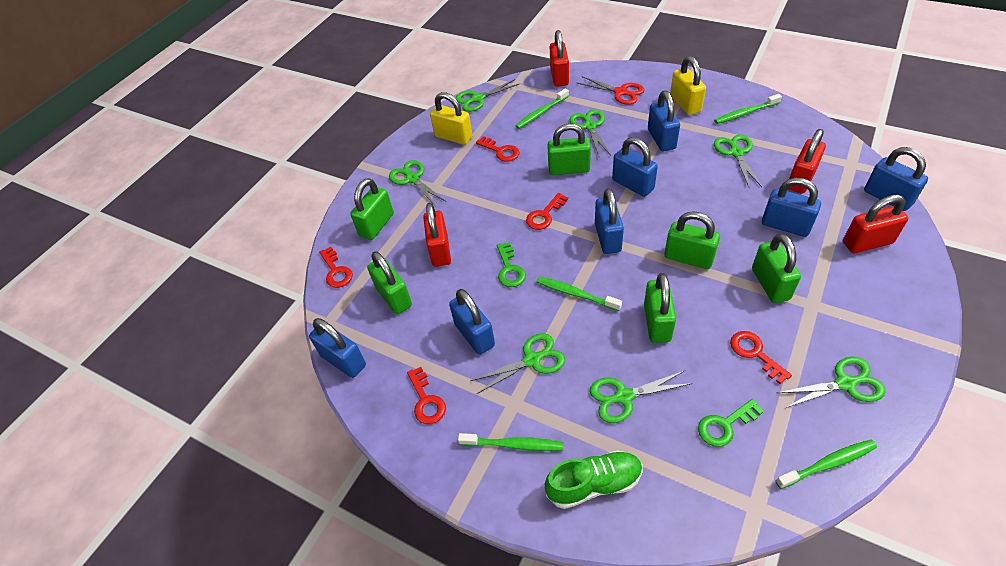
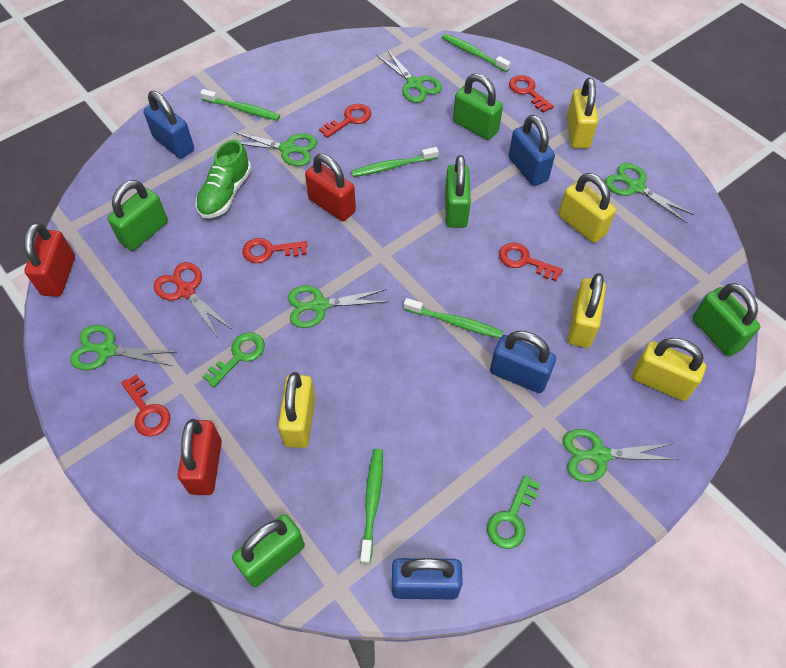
blue padlock: [309,318,366,378] [449,289,495,355] [595,188,624,254] [612,137,658,197] [648,90,680,152] [762,178,821,237] [864,147,928,211] = 7 -> [143,91,194,159] [392,558,463,599] [490,331,556,393] [509,115,555,186] = 4
green padlock: [350,178,394,240] [367,251,412,314] [547,123,591,175] [644,273,676,343] [664,211,720,269] [752,233,801,303] = 6 -> [108,180,168,251] [232,514,305,587] [445,155,471,228] [453,73,503,140] [692,283,760,356] = 5
green scissors: [389,160,445,207] [456,79,519,112] [470,333,565,394] [570,110,611,156] [590,371,693,423] [714,135,762,187] [777,356,886,408] = 7 -> [70,325,176,370] [234,132,317,166] [288,286,389,328] [377,50,442,103] [563,429,679,482] [605,163,695,223] = 6
red padlock: [423,203,451,267] [550,30,569,87] [788,129,826,194] [843,194,908,253] = 4 -> [24,223,75,297] [178,419,222,495] [305,154,356,221] = 3
yellow padlock: [430,92,472,145] [670,56,706,115] = 2 -> [278,372,315,448] [558,173,616,243] [567,78,598,148] [568,273,606,348] [632,338,706,401] = 5

